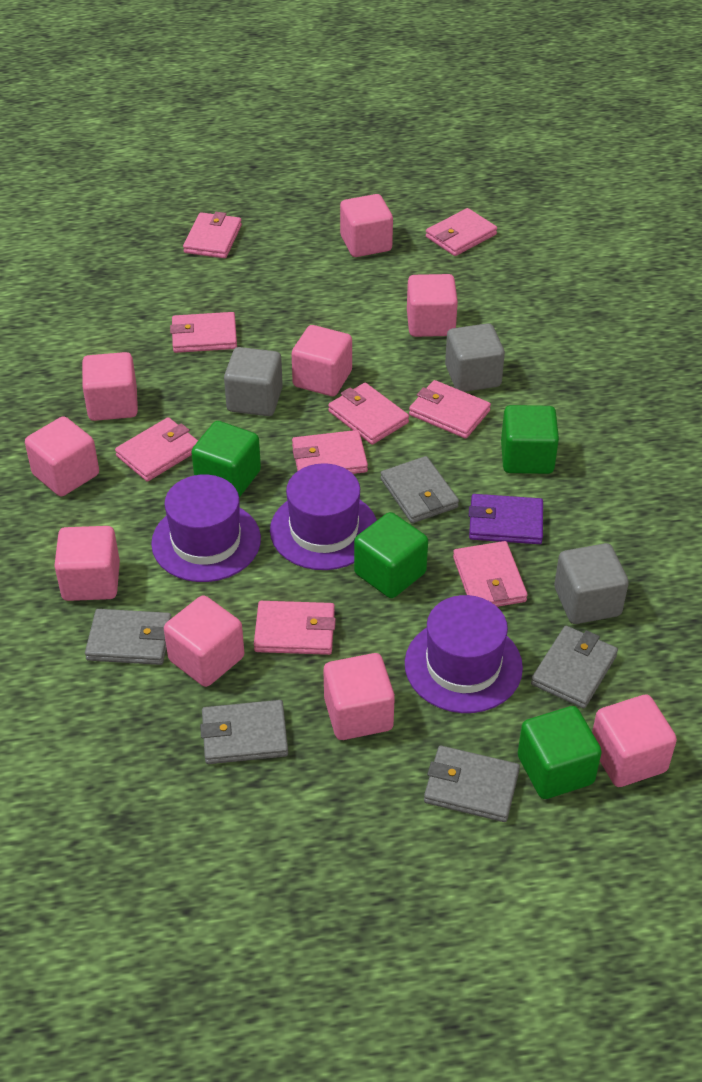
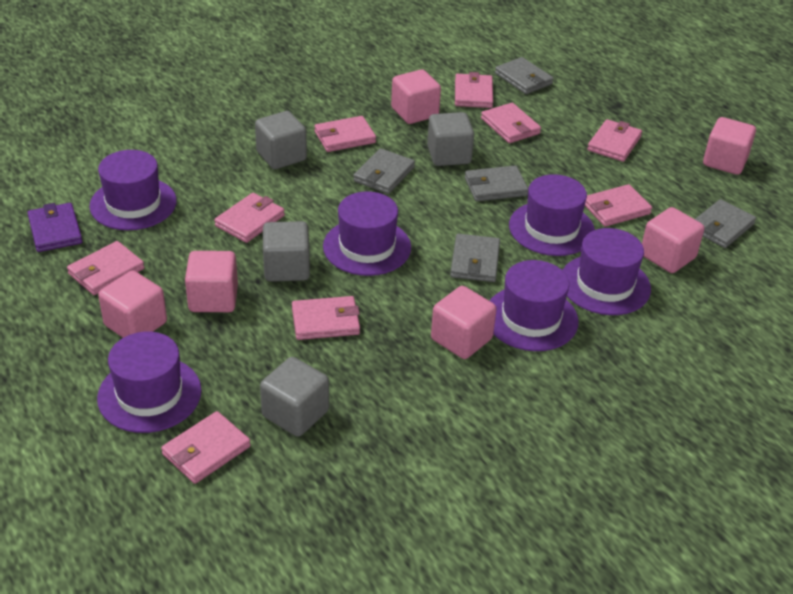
green cube: [191,421,261,497] [354,512,428,598] [501,405,559,474] [518,706,602,799] = 4 -> none = 0
grey cube: [224,347,283,416] [445,323,505,392] [554,543,629,624] = 3 -> [255,111,307,169] [260,357,329,437] [263,221,310,282] [427,112,474,166] = 4
pink cube: [25,416,99,496] [54,526,120,601] [82,352,138,421] [164,595,244,687] [292,325,352,396] [324,653,395,740] [340,194,393,257] [407,274,458,337] [592,695,677,787] = 9 -> [98,270,167,338] [185,251,238,312] [391,69,441,124] [431,286,497,359] [642,207,704,273] [703,117,756,175] = 6
purple hat: [151,475,261,582] [270,463,377,570] [405,595,523,713] = 3 -> [89,150,177,230] [97,332,202,433] [323,191,411,276] [490,260,578,351] [509,174,595,256] [562,228,651,315] = 6

